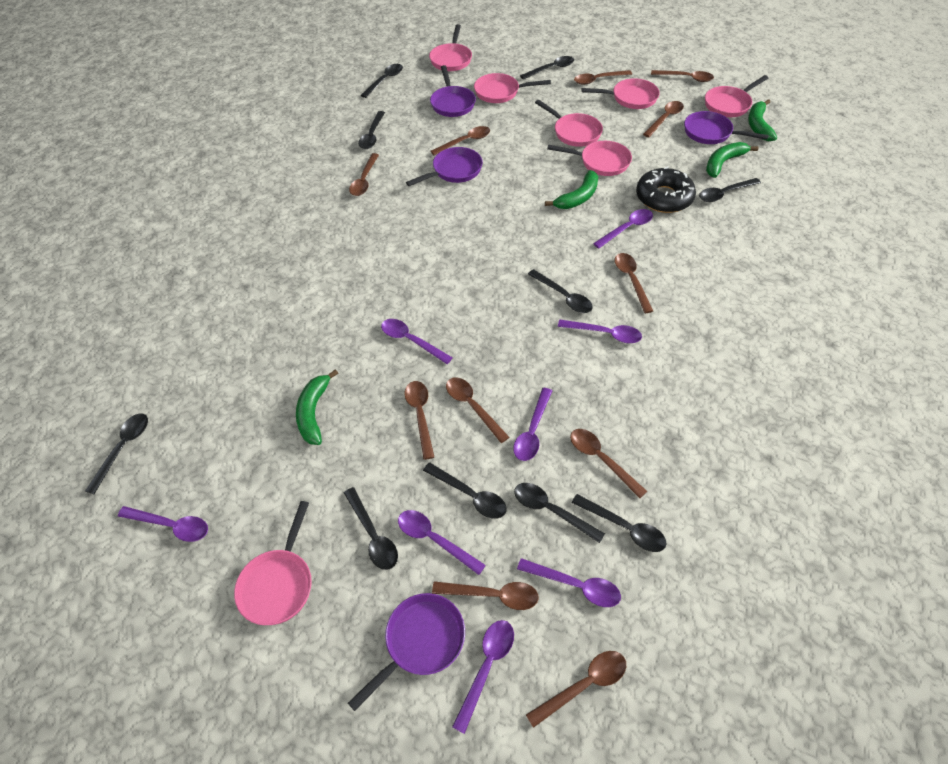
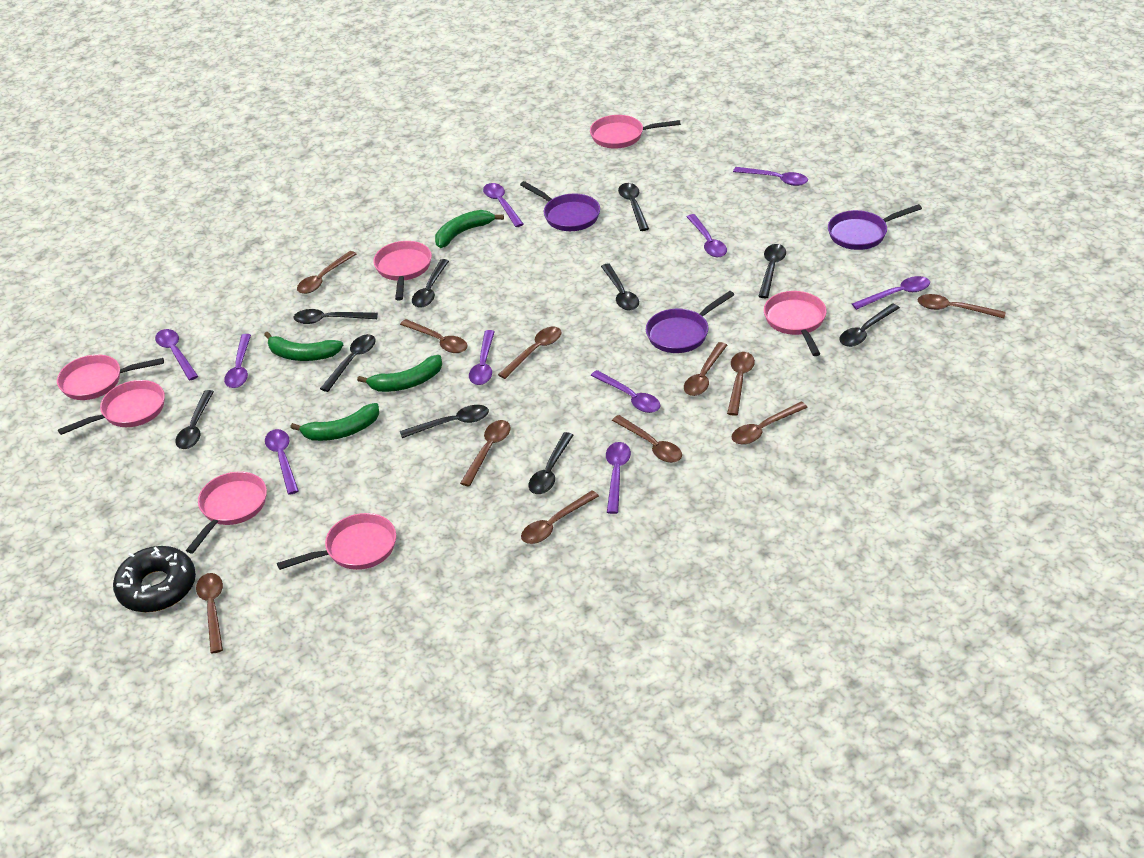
purple pan: [348,593,465,711] [406,147,483,186] [430,65,476,117] [684,111,769,144] = 4 -> [520,181,600,231] [646,291,734,353] [828,204,922,250] = 3
purple spoon: [118,506,208,542] [381,319,453,364] [398,510,486,575] [452,620,514,734] [513,388,552,461] [517,558,621,607] [558,320,642,343] [593,209,653,248] = 8 -> [155,329,198,381] [224,334,251,388] [265,429,299,495] [469,330,495,385] [483,183,524,227] [591,370,661,413] [606,442,631,514] [687,214,727,257] [733,167,808,186] [852,276,930,310] = 10

